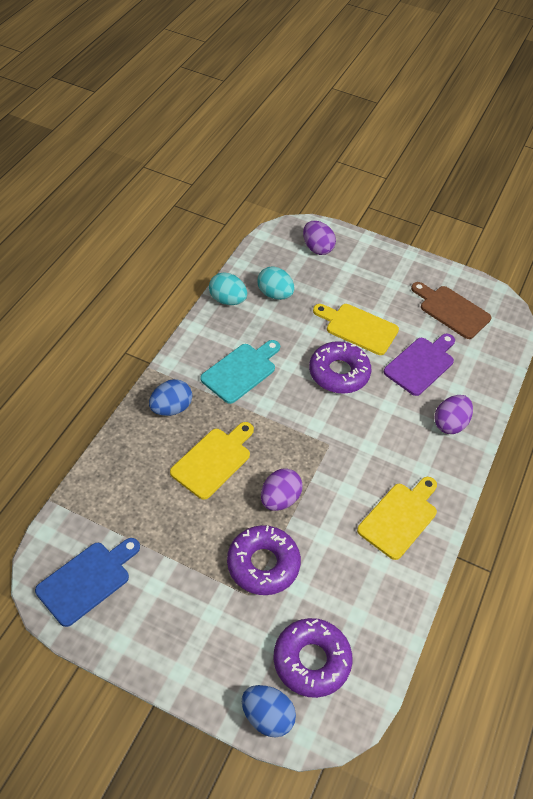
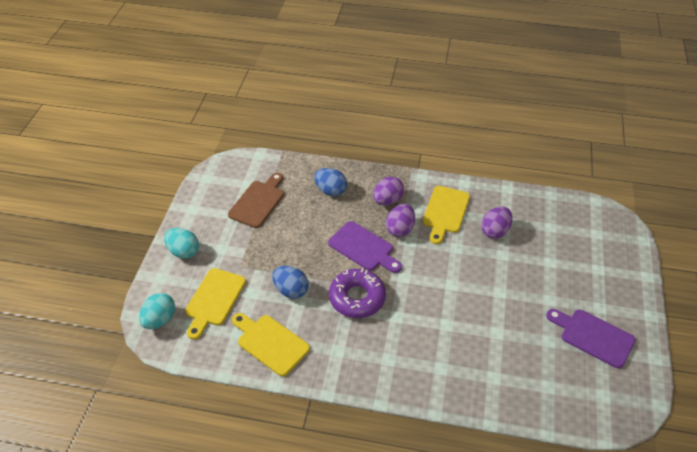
blue cutting board: [35,538,140,627] = 1 -> none = 0
purple cutting board: [384,334,455,396] = 1 -> [328,221,402,273] [546,309,636,369] = 2
purple donut: [227,525,301,595] [273,618,352,698] [309,341,371,394] = 3 -> [329,268,386,318] = 1
turquoise cutting board: [200,340,280,404] = 1 -> none = 0

